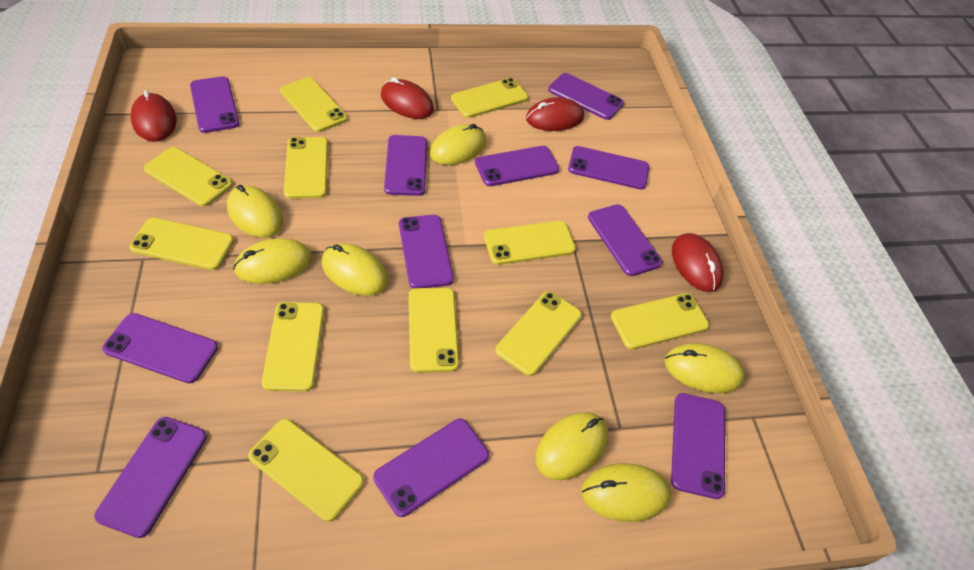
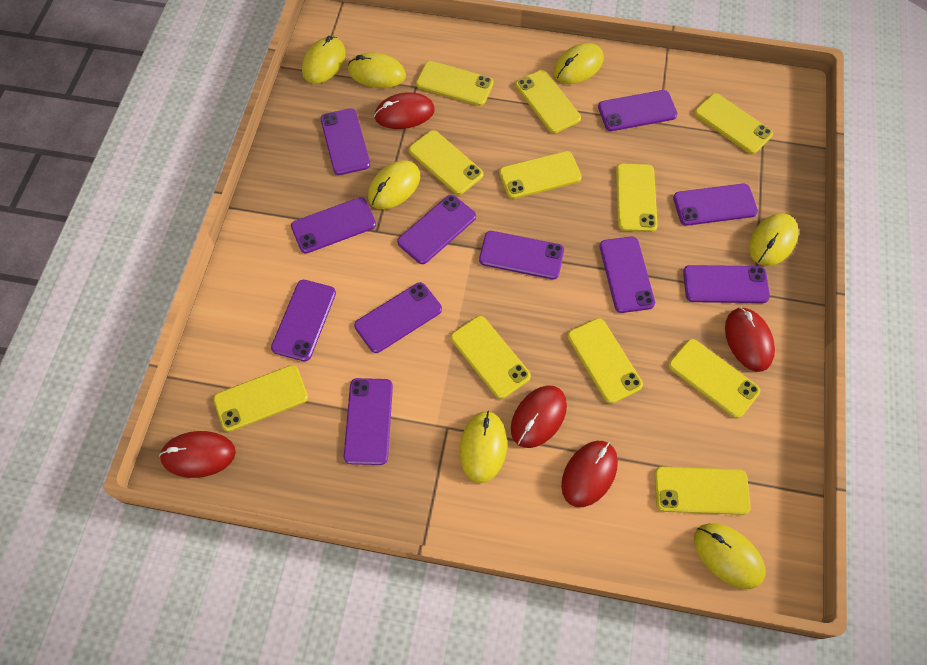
red mouse: [131,90,177,142] [381,77,434,119] [526,97,584,131] [672,233,724,292] = 4 -> [159,431,236,478] [374,92,435,129] [511,385,567,448] [561,441,618,507] [725,307,775,372] = 5

